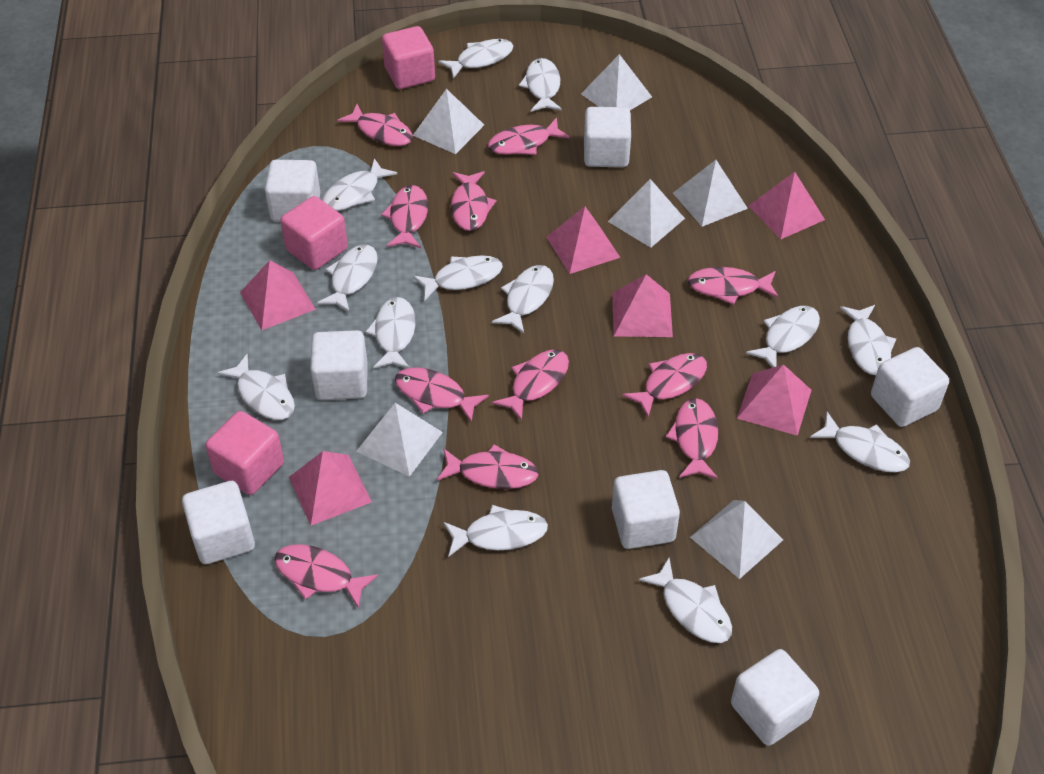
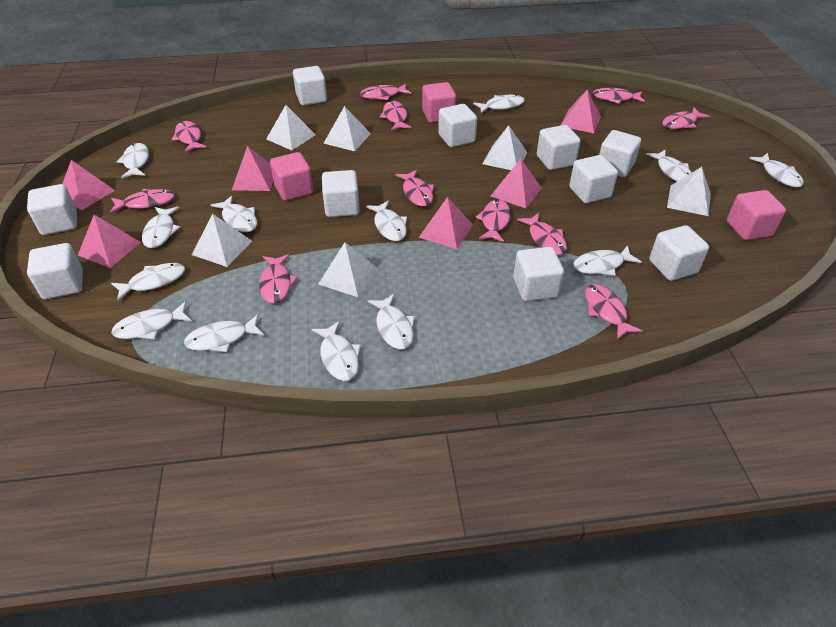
white cube: [182,481,255,564] [265,160,320,222] [310,330,368,400] [584,107,631,167] [612,470,680,549] [731,649,819,746] [871,347,949,427] = 7 -> [27,184,77,235] [27,243,83,299] [293,66,327,106] [322,170,360,217] [438,104,477,147] [513,247,564,301] [537,125,581,170] [569,155,618,203] [599,130,641,177] [649,225,709,281] = 10

